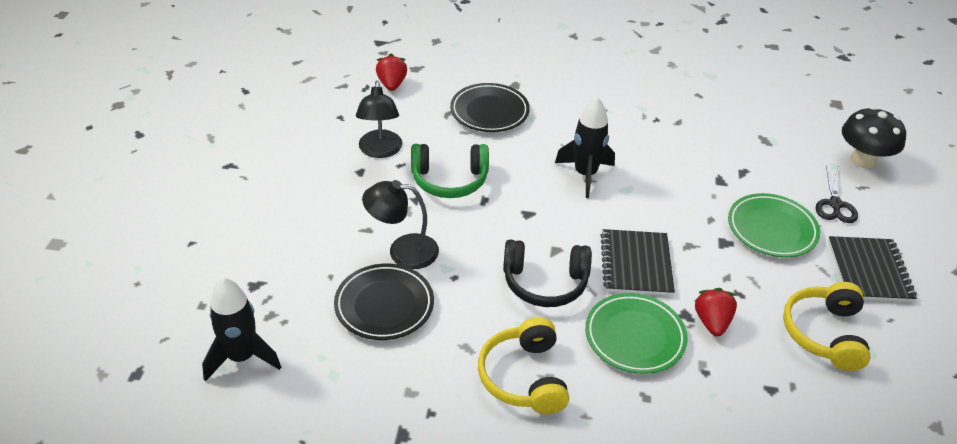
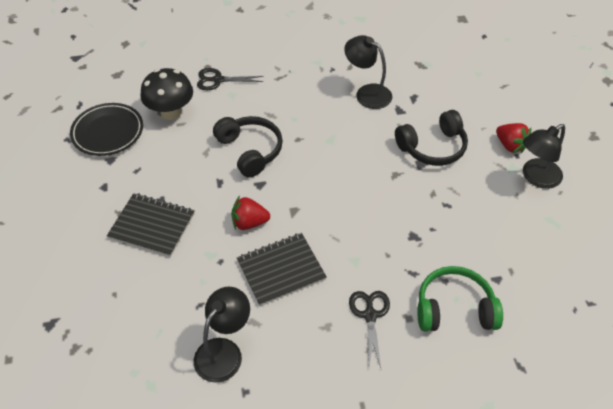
black headphones: [503,240,592,307] = 1 -> [213,116,283,178] [395,110,468,166] = 2
black lamp: [356,81,402,158] [362,180,439,269] = 2 -> [194,287,250,383] [344,35,392,109] [523,124,565,189] = 3
black plate: [334,264,434,340] [450,83,530,132] = 2 -> [70,103,143,156] = 1
black rocket: [202,277,281,381] [555,97,615,198] = 2 -> none = 0
black scissors: [816,166,858,223] = 1 -> [197,68,264,90] [349,291,390,368] = 2
green plate: [585,293,688,374] [728,193,820,257] = 2 -> none = 0
yellow headphones: [478,317,569,414] [783,282,870,371] = 2 -> none = 0

